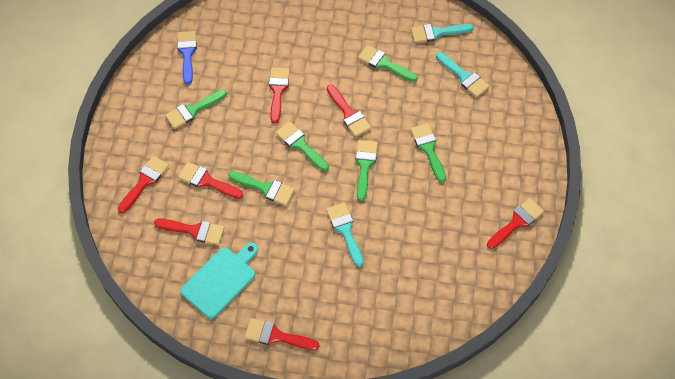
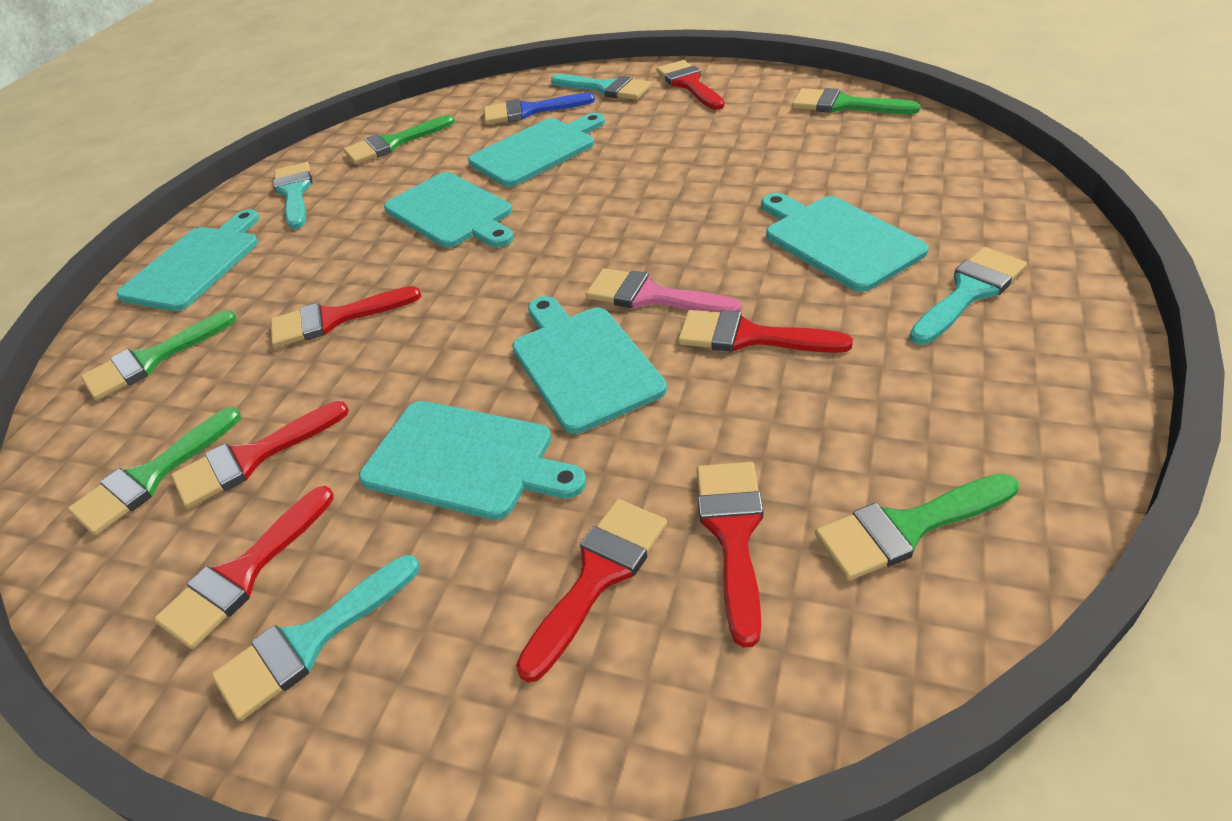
green brush: [165,90,227,129] [228,171,295,206] [276,122,329,171] [355,140,378,201] [358,45,418,82] [410,123,446,182] = 6 -> [68,407,241,535] [81,310,237,400] [344,115,455,164] [792,88,920,114] [815,473,1019,581] = 5
pink brush: none = 0 -> [585,268,742,313] = 1
turquoise brush: [326,203,364,267] [411,24,474,43] [436,52,489,97] = 3 -> [211,555,420,721] [273,162,312,229] [551,74,652,100] [909,247,1027,345] = 4
turquoise cutting board: [180,243,258,319] = 1 -> [117,209,260,311] [359,401,587,520] [384,172,514,248] [468,113,605,187] [512,296,667,434] [761,193,929,292] = 6

